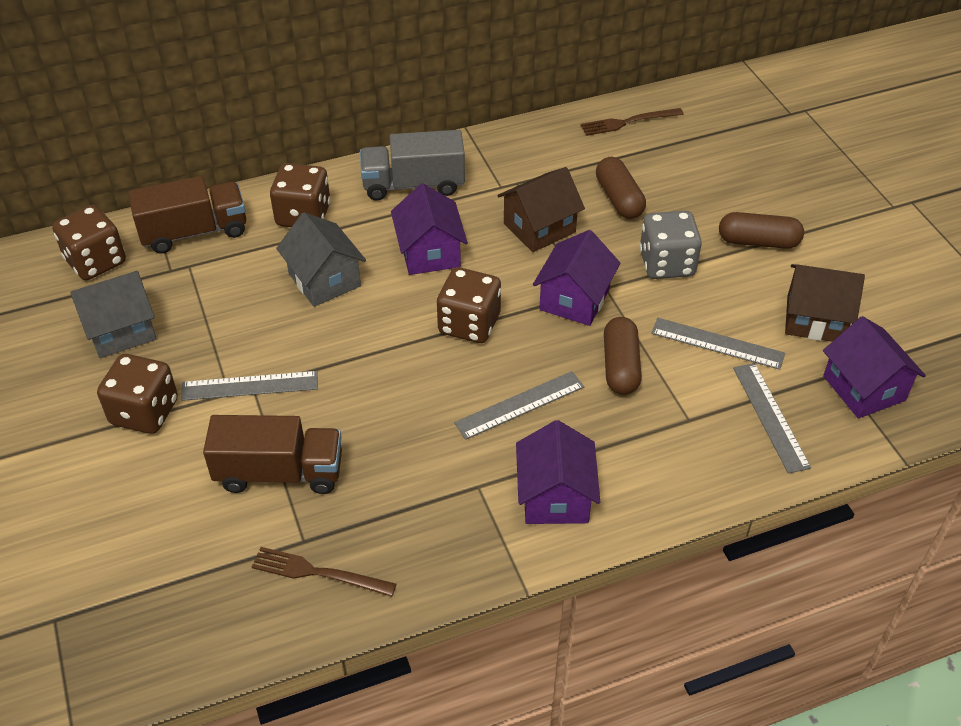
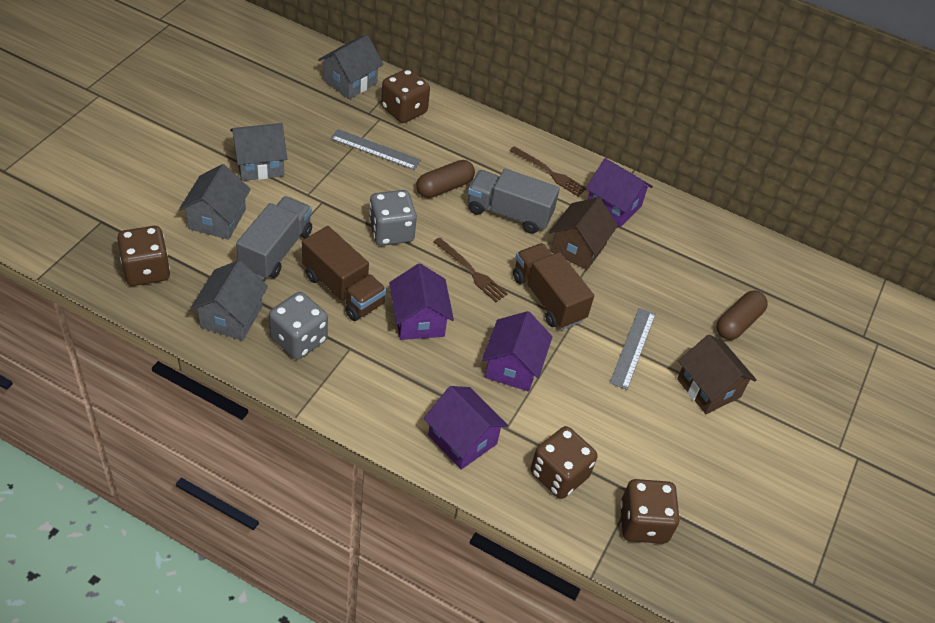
brown capsule: [596,157,646,219] [604,317,642,395] [719,212,804,249] = 3 -> [416,160,475,198] [716,290,768,340] = 2
grey dice: [640,211,702,279] = 1 -> [269,292,328,359] [369,190,417,246] = 2
grey house: [70,271,156,358] [276,212,366,307] = 2 -> [179,164,251,240] [190,260,268,341] [230,123,287,181] [318,35,384,99] = 4
grey ruler: [181,371,318,401] [454,371,584,440] [651,318,785,370] [733,363,811,474] = 4 -> [330,129,421,170] [610,308,656,390] = 2
grey truck: [360,130,465,201] = 1 -> [236,196,312,280] [468,169,560,234] = 2

